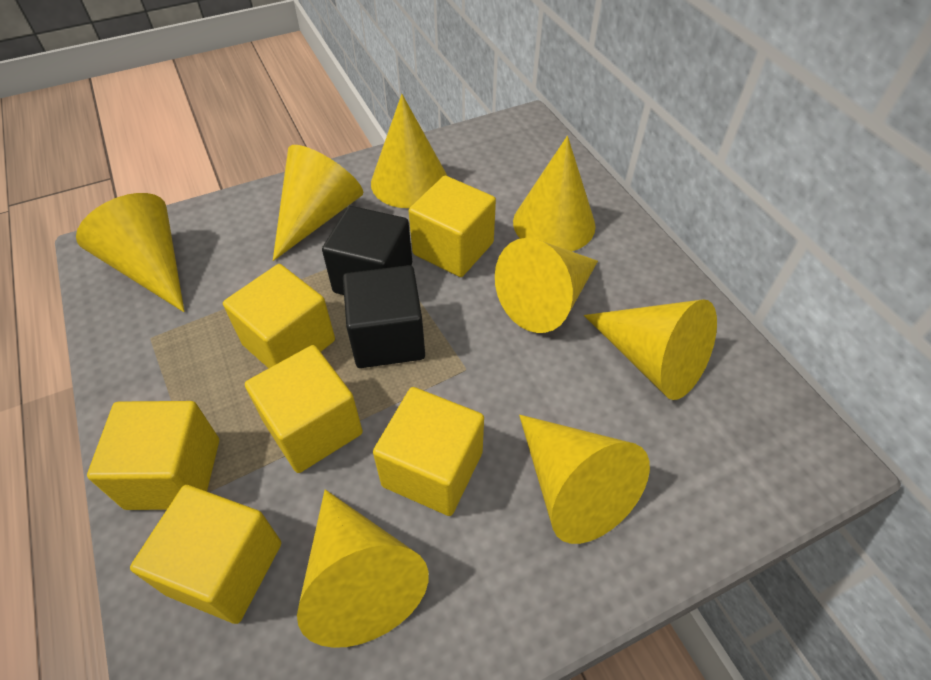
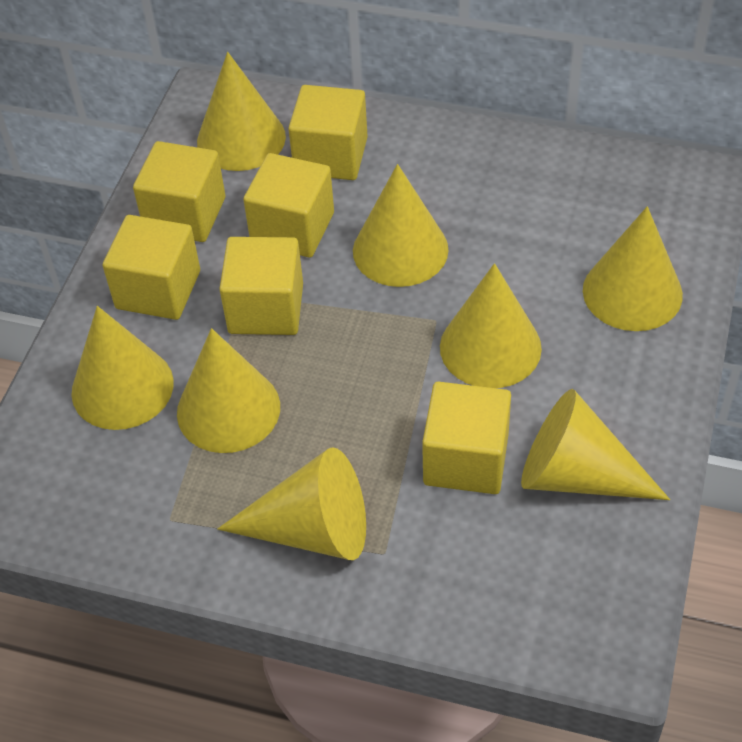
black cube: [322,206,412,295] [343,265,425,368] = 2 -> none = 0

